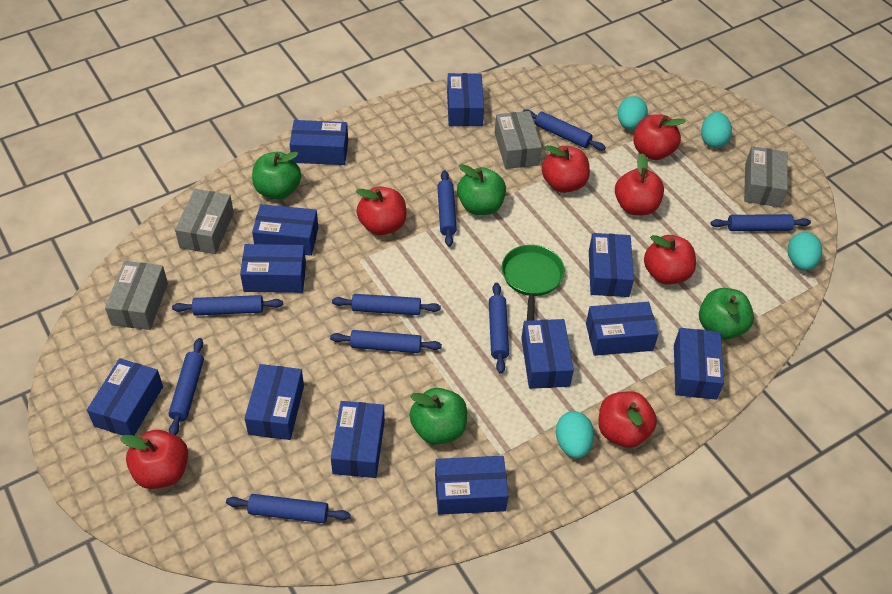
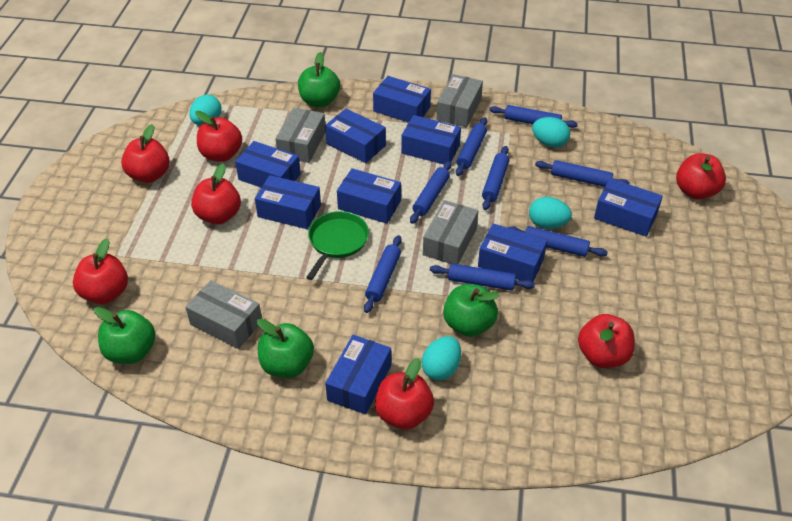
blue box: [87,358,163,436] [240,244,306,293] [244,364,304,440] [252,204,318,256] [290,120,348,165] [331,401,385,478] [435,456,509,515] [447,73,484,126] [521,319,574,389] [586,302,659,356] [589,233,634,297] [674,328,724,400] = 12 -> [235,141,301,188] [255,175,321,229] [325,109,386,163] [325,335,391,414] [337,168,401,224] [373,76,431,123] [401,115,461,164] [478,224,547,282] [594,178,663,237] = 9
blue rolling pin: [168,338,204,435] [172,295,283,316] [226,494,350,523] [330,330,442,353] [332,294,441,315] [437,170,457,247] [489,283,509,374] [523,109,606,150] [710,214,811,231] = 9 -> [364,235,402,313] [410,161,452,224] [430,264,535,291] [456,117,487,176] [482,146,509,210] [489,105,578,128] [508,226,608,257] [535,160,630,187] = 8

